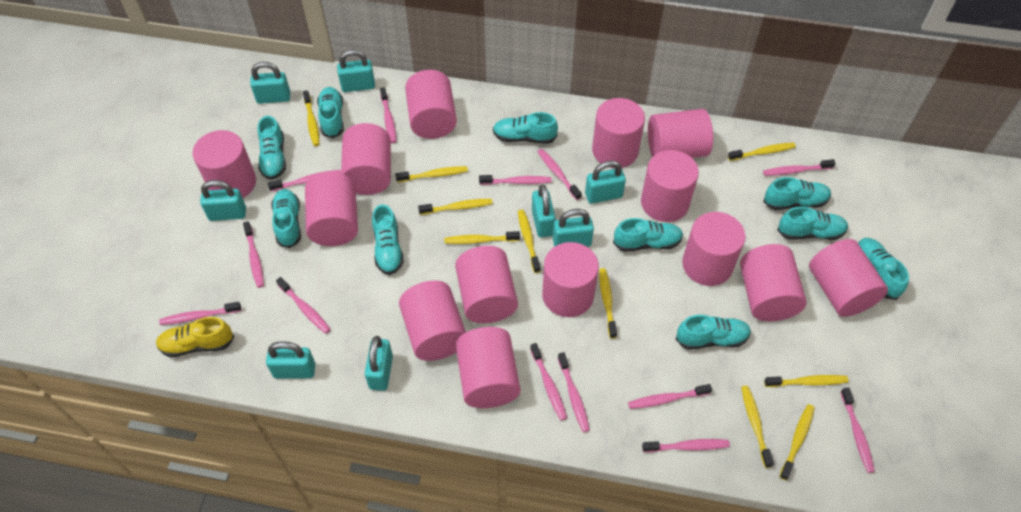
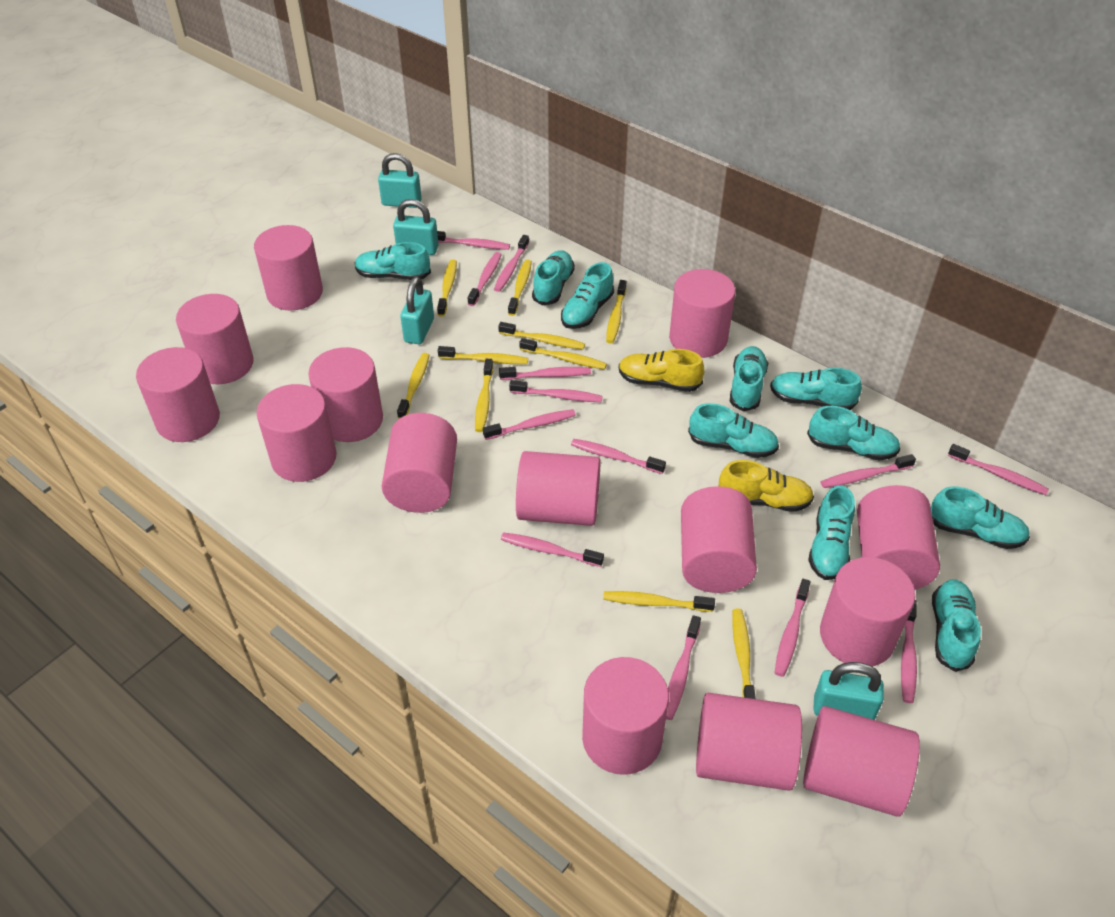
turquoise padlock: [200,180,246,221] [250,62,290,104] [266,341,315,379] [337,50,375,92] [365,336,393,391] [532,184,555,238] [553,209,594,247] [585,160,626,204] = 8 -> [378,153,422,208] [393,199,439,255] [400,277,434,344] [813,662,884,720] = 4
yellow shoe: [156,317,234,357] = 1 -> [619,349,705,392] [718,460,814,512] = 2

